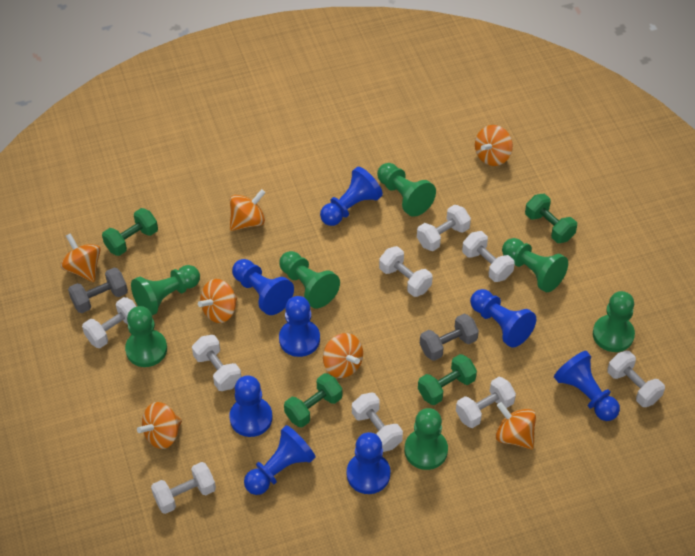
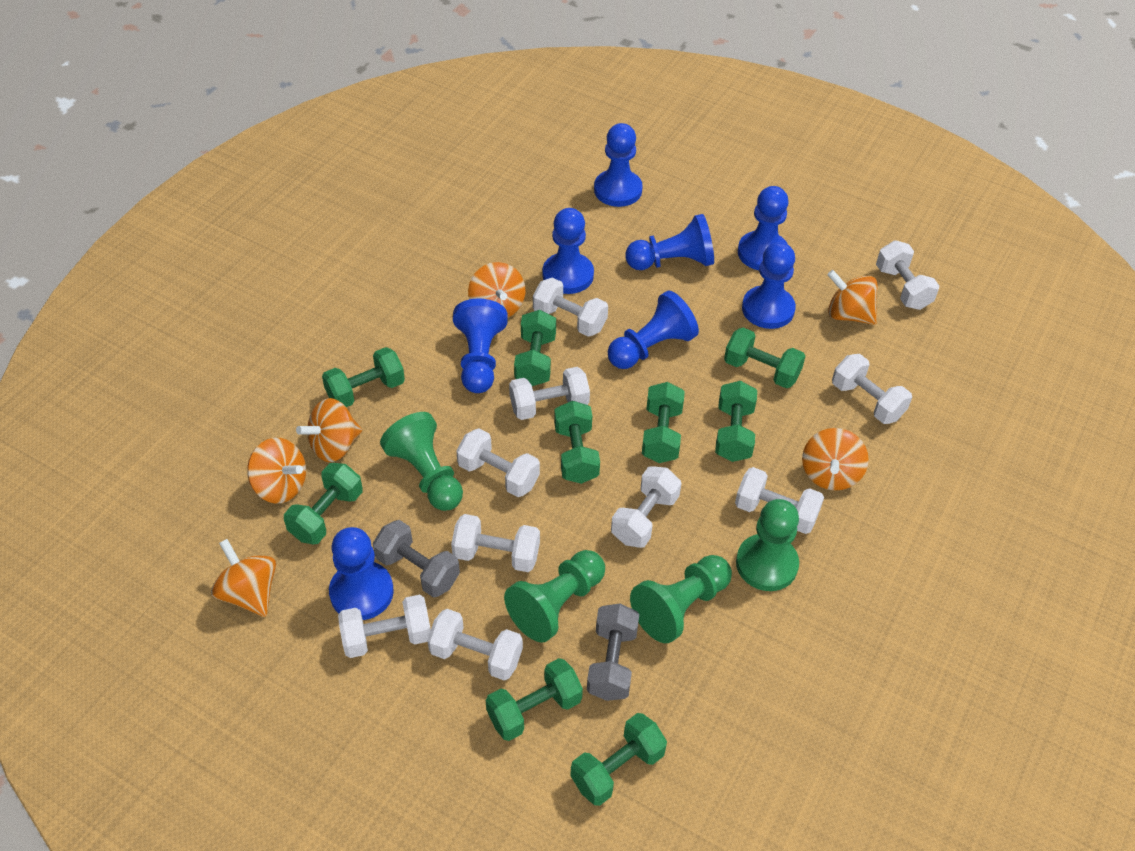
green dumbbell: [102,208,158,256] [284,373,342,427] [418,354,477,405] [525,194,577,243] = 4 -> [284,463,363,544] [322,347,405,407] [486,658,583,741] [514,310,556,386] [554,401,600,484] [570,713,667,806] [642,382,685,463] [715,381,757,462] [724,328,805,388] = 9
green pawn: [125,306,167,367] [131,265,200,315] [279,251,340,308] [377,163,436,217] [405,408,448,470] [502,238,568,292] [593,291,635,352] = 7 -> [380,412,463,511] [504,550,605,643] [630,555,732,643] [736,499,799,591] = 4
orange spinning top: [61,233,100,282] [137,402,182,449] [198,279,237,323] [230,189,266,231] [323,333,363,378] [475,125,513,166] [495,402,536,450] = 7 -> [211,539,276,617] [247,438,306,503] [296,398,362,462] [468,262,526,318] [802,428,869,490] [827,270,877,325] = 6
white dumbbell: [82,297,137,348] [151,462,216,514] [192,335,241,391] [352,392,403,452] [379,246,433,297] [417,205,471,251] [456,377,516,428] [462,231,515,282] [607,351,665,407] = 9 -> [338,595,431,658] [427,609,523,681] [451,514,540,572] [456,428,540,497] [509,367,590,420] [533,278,608,337] [611,466,682,548] [735,467,824,534] [832,354,912,424] [876,240,939,310] = 10

